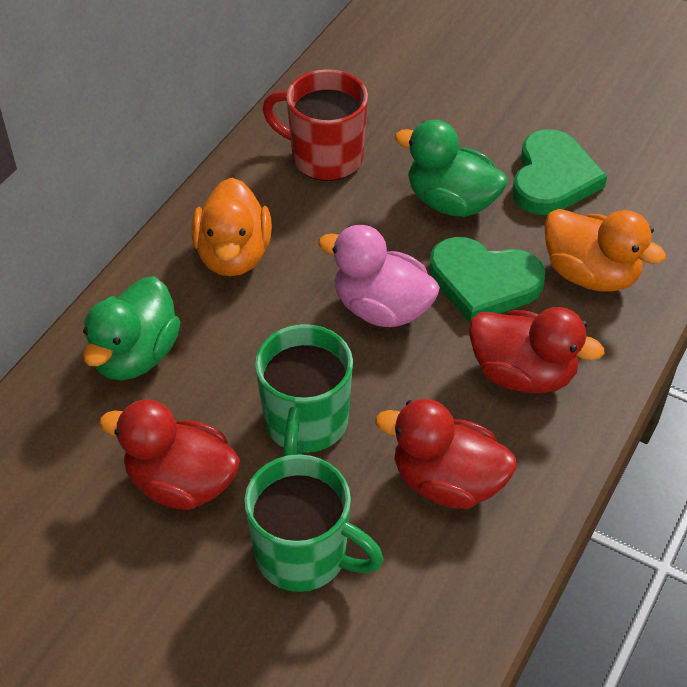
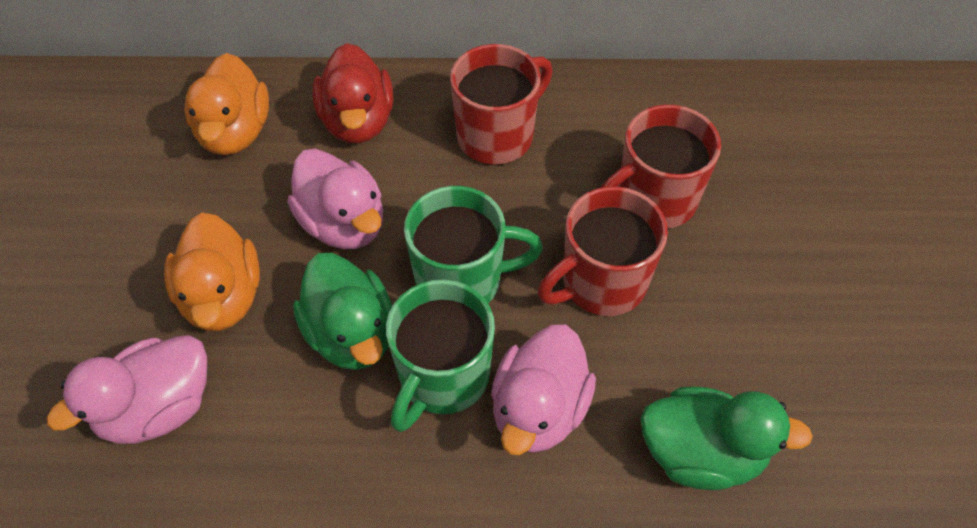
green heart: [429,237,545,322] [512,129,607,215] = 2 -> none = 0
pink duck: [318,225,440,327] = 1 -> [47,335,207,444] [287,149,383,249] [491,325,596,455] = 3
red duck: [99,399,240,510] [375,399,517,509] [469,307,604,393] = 3 -> [312,43,393,143] = 1
red mug: [263,69,368,181] = 1 -> [450,44,553,165] [538,187,668,316] [600,104,721,229] = 3

